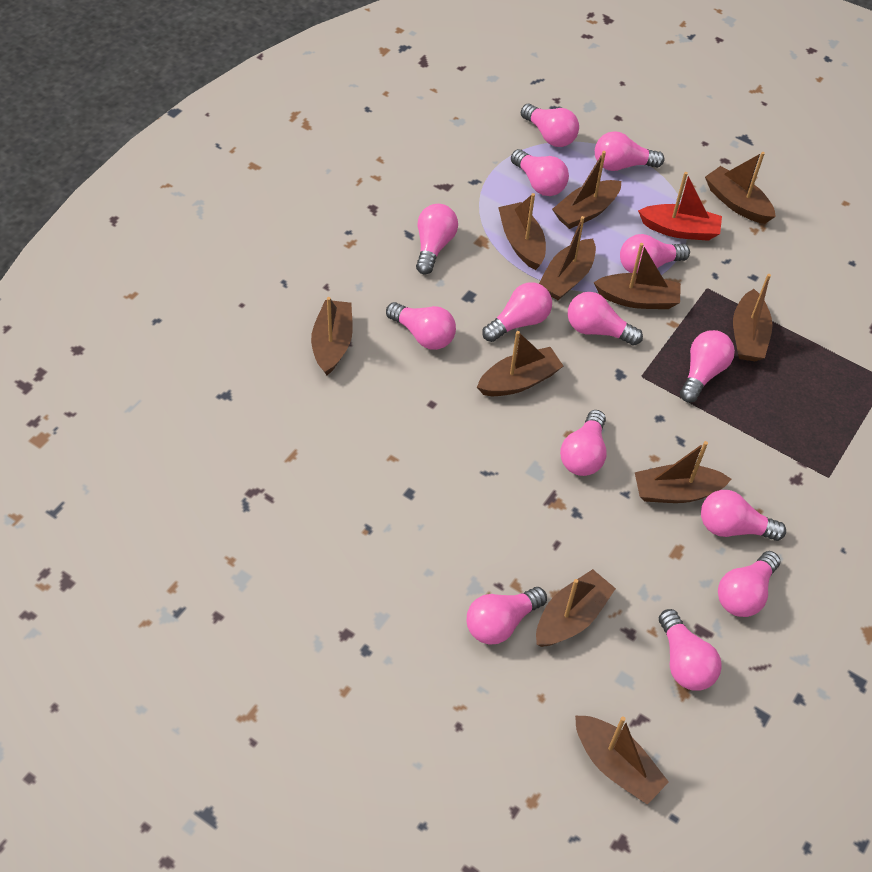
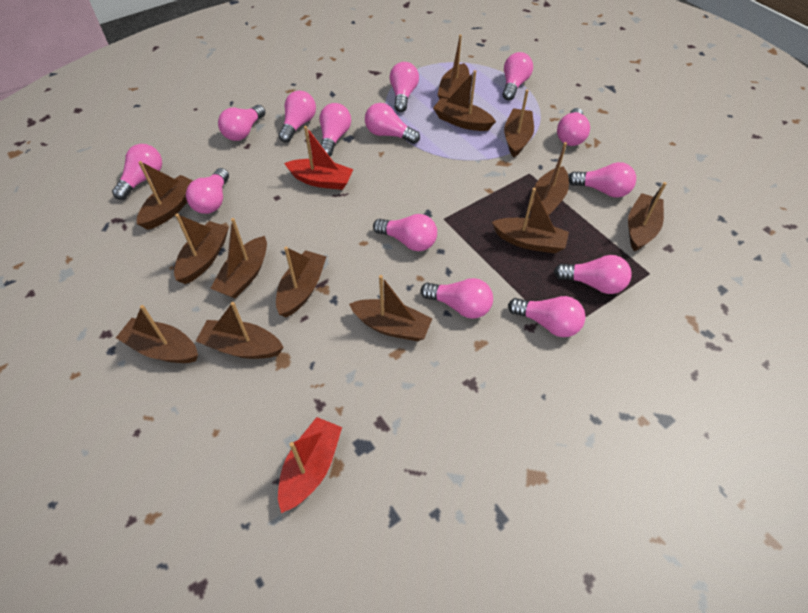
brown boat: [311,297,353,375] [477,331,563,396] [498,193,546,270] [536,569,616,647] [539,216,596,300] [552,151,621,229] [575,716,669,805] [594,243,681,309] [635,441,731,503] [705,152,776,224] [733,274,772,361] = 11 -> [116,305,198,363] [137,161,193,230] [174,213,229,284] [196,302,284,359] [210,218,267,299] [276,247,326,318] [349,275,433,341] [433,70,496,131] [437,35,470,99] [492,188,569,253] [504,89,534,157] [530,142,569,216] [628,182,667,251] = 13
red boat: [638,172,722,241] = 1 -> [278,417,342,513] [284,126,354,190] = 2

